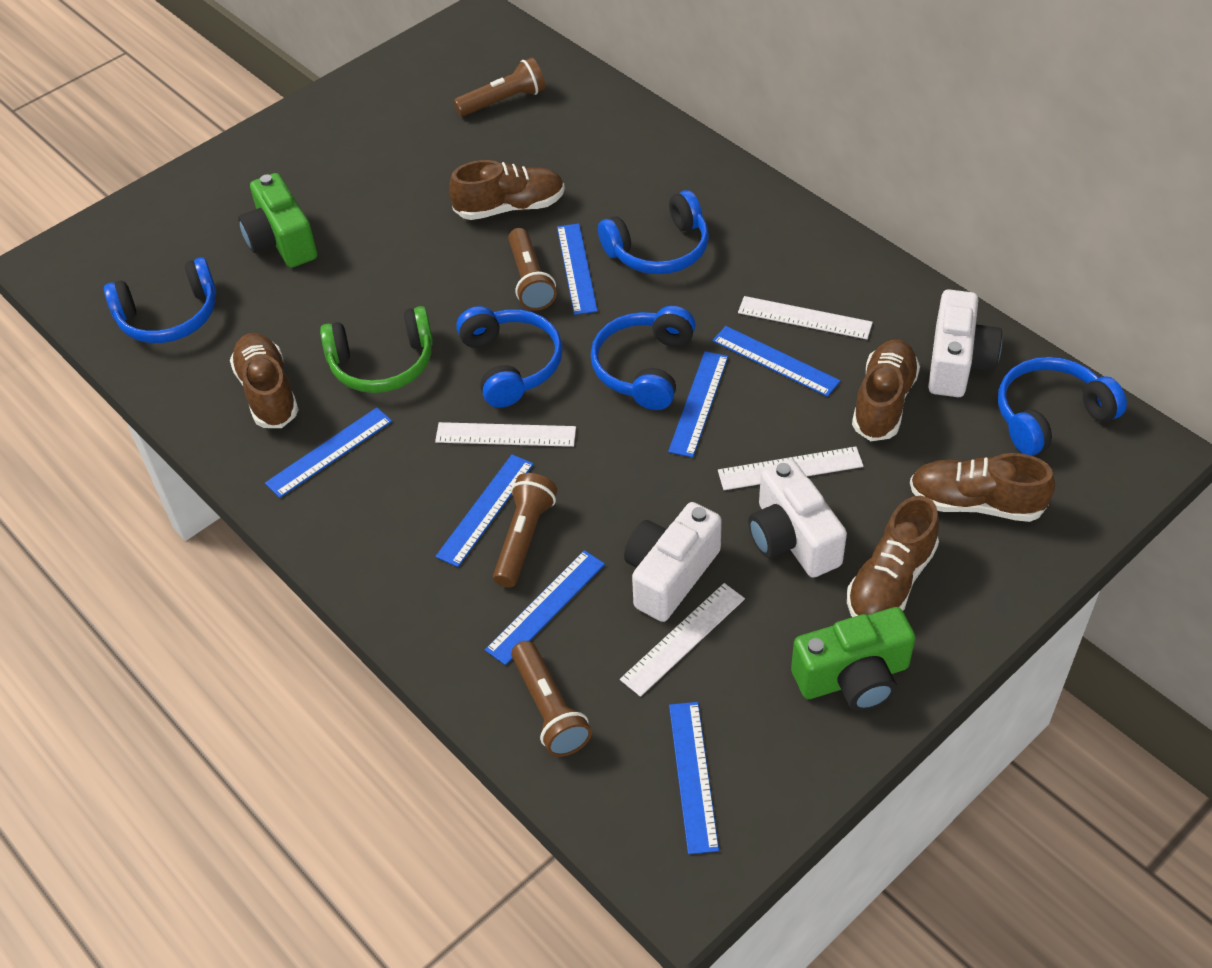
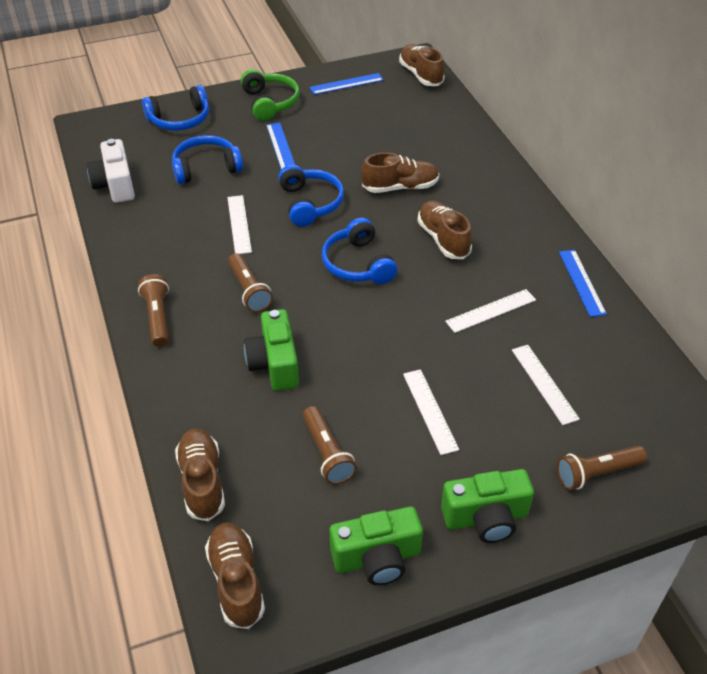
blue headphones: [104,257,216,343] [456,306,563,408] [590,306,696,410] [598,190,709,274] [998,357,1127,456] = 5 -> [142,85,209,131] [172,135,243,184] [278,164,344,227] [322,218,397,284] = 4
blue ruler: [265,407,392,498] [435,455,534,567] [485,550,605,665] [557,223,598,315] [668,351,728,457] [669,702,719,854] [712,326,840,397] = 7 -> [266,123,295,169] [309,73,384,95] [559,250,607,317] = 3
green camera: [238,173,317,268] [791,607,915,711] = 2 -> [244,309,299,391] [330,506,423,585] [441,469,534,543] = 3
white camera: [624,502,722,622] [748,459,847,578] [928,289,1002,397] = 3 -> [87,139,135,203] = 1

